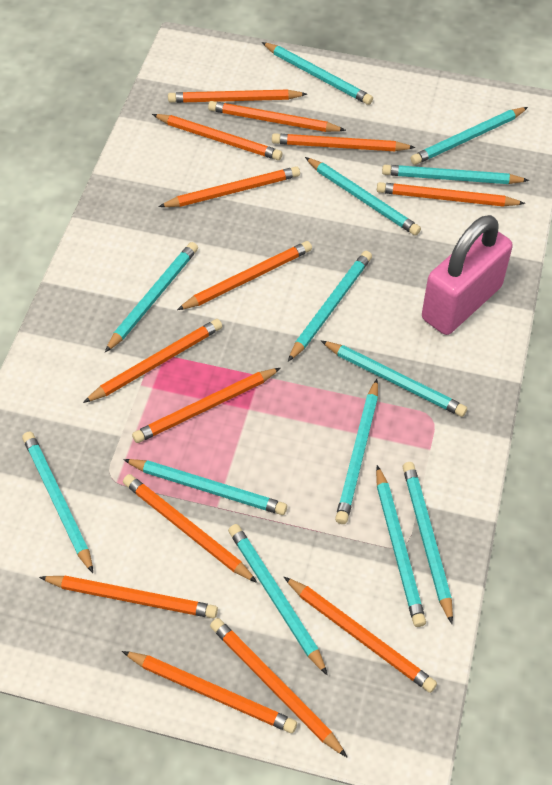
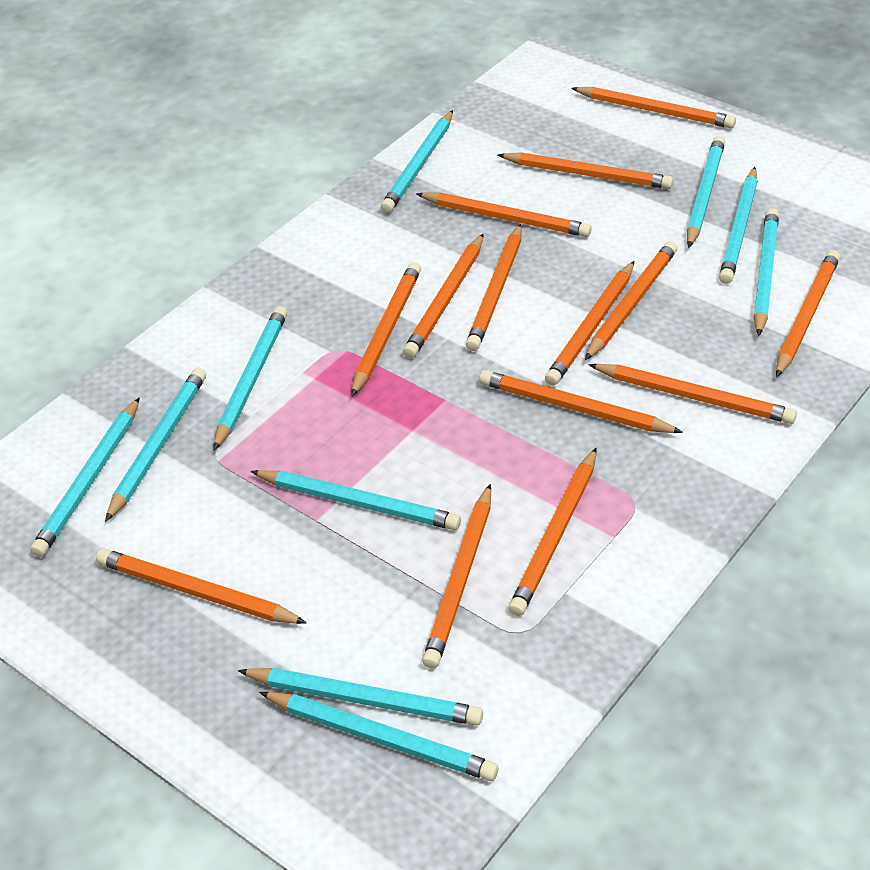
pink padlock: [422,215,513,335] = 1 -> none = 0
turquoise pencil: [22,432,93,573] [105,242,198,352] [123,459,287,515] [228,524,328,675] [262,42,373,105] [288,251,372,362] [305,157,421,235] [321,341,467,417] [335,379,378,524] [376,465,426,627] [382,165,530,184] [403,462,453,624] [411,107,528,165] = 13 -> [30,397,140,557] [105,368,206,522] [213,306,287,451] [238,668,483,726] [250,470,461,530] [259,692,498,781] [381,110,453,213] [687,136,725,248] [719,167,758,284] [754,208,779,336] = 10

